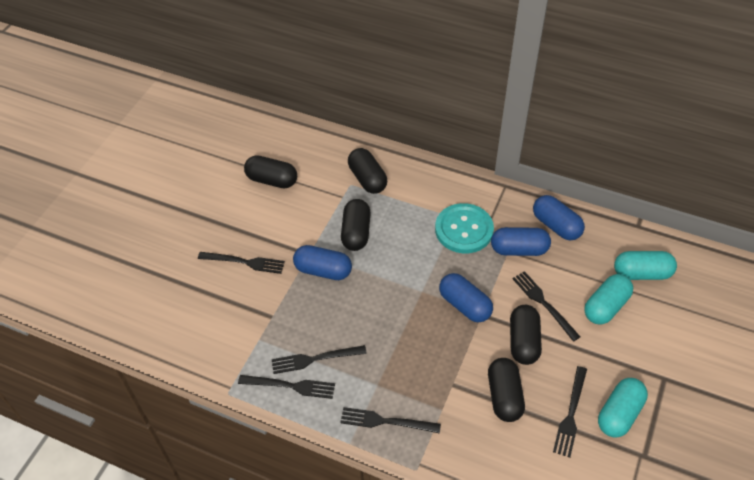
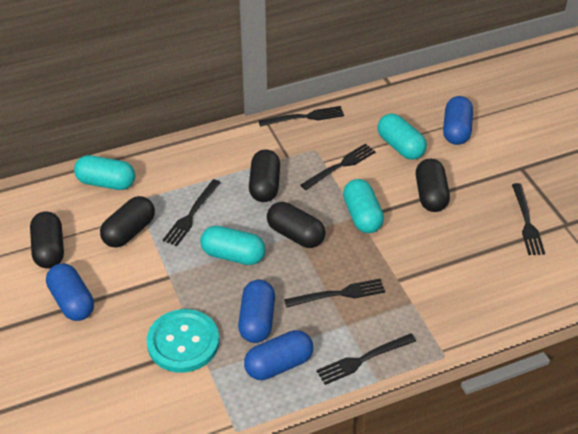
turquoise capsule: [584,274,633,325] [598,378,648,438] [614,251,677,280] = 3 -> [74,155,135,190] [200,226,266,265] [343,179,384,233] [377,114,427,160] = 4

